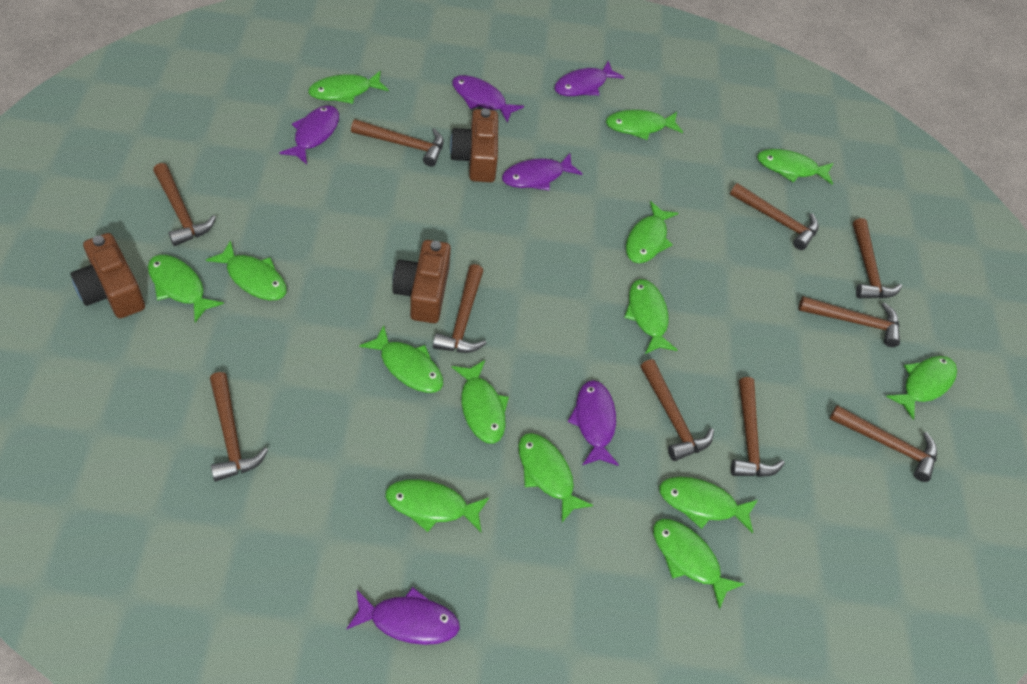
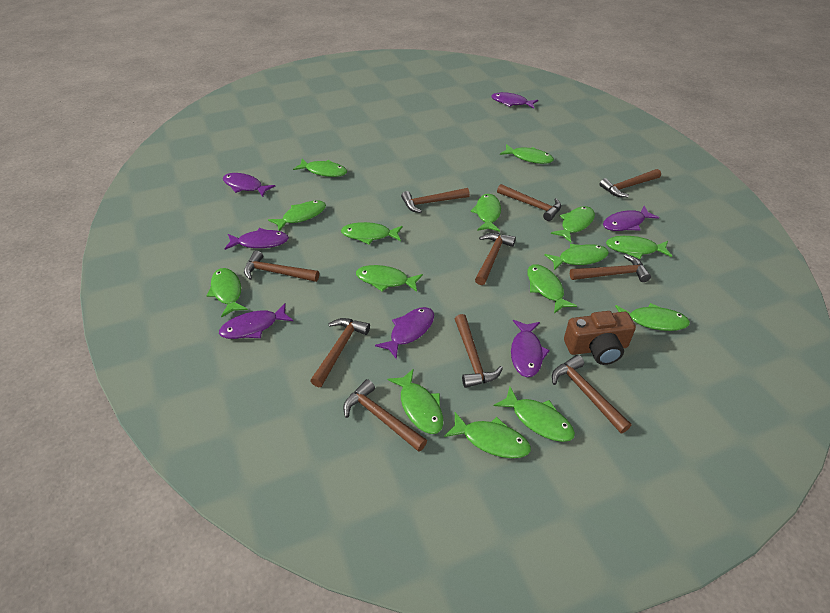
brown camera: [71,233,145,318] [392,240,451,323] [450,109,498,182] = 3 -> [564,311,636,365] = 1
green fish: [148,255,224,322] [206,240,286,301] [308,71,389,104] [359,325,443,393] [385,479,489,532] [451,360,509,444] [518,433,593,522] [606,110,683,140] [624,279,678,354] [626,201,678,263] [653,519,744,609] [659,477,758,534] [757,149,834,185] [886,356,957,420] = 14 -> [206,268,248,318] [268,200,326,231] [293,159,347,177] [341,222,403,244] [356,265,423,292] [388,369,443,434] [444,412,531,458] [471,194,501,232] [494,387,575,442] [500,144,554,164] [527,264,577,313] [544,244,609,271] [551,206,595,243] [606,236,672,259] [615,303,690,331] = 15
purple fish: [280,105,339,164] [346,587,460,645] [452,75,524,123] [502,154,582,190] [554,61,624,96] [568,380,619,466] = 6 -> [219,303,293,339] [223,173,275,197] [225,228,289,250] [375,307,434,360] [491,92,538,109] [511,320,550,377] [603,206,659,231] = 7

